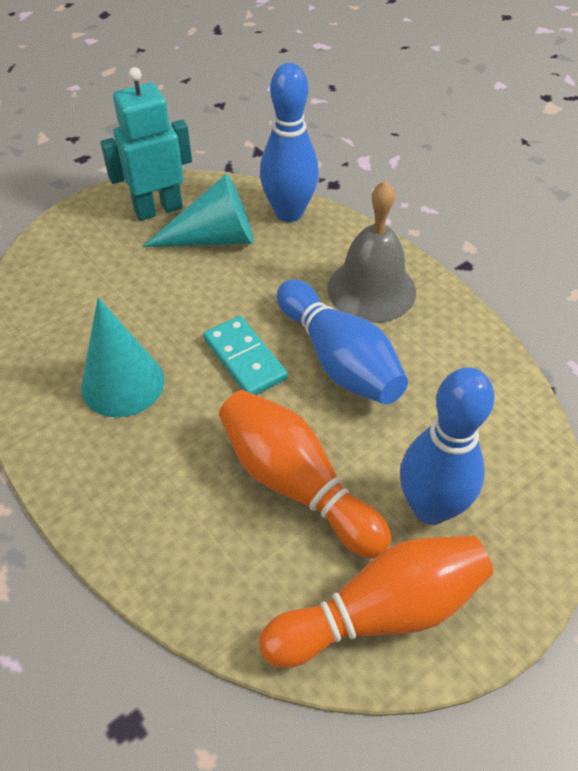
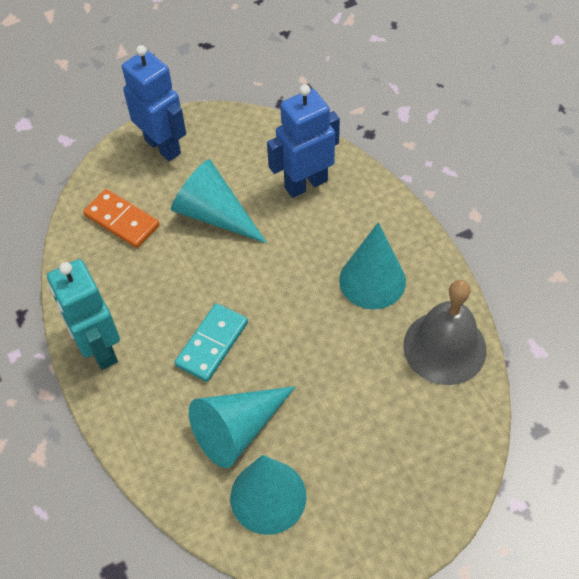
blue bowling pin: [260,63,319,222] [277,279,408,404] [400,367,494,525] = 3 -> none = 0
blue robot: none = 0 -> [122,45,186,161] [267,85,340,198] = 2
orange bowling pin: [219,390,391,558] [259,536,493,668] = 2 -> none = 0
orange domino: none = 0 -> [83,189,160,248] = 1
turquoise cone: [81,297,164,417] [142,174,253,247] = 2 -> [171,159,267,243] [189,386,296,468] [230,455,307,535] [339,222,406,309] = 4

